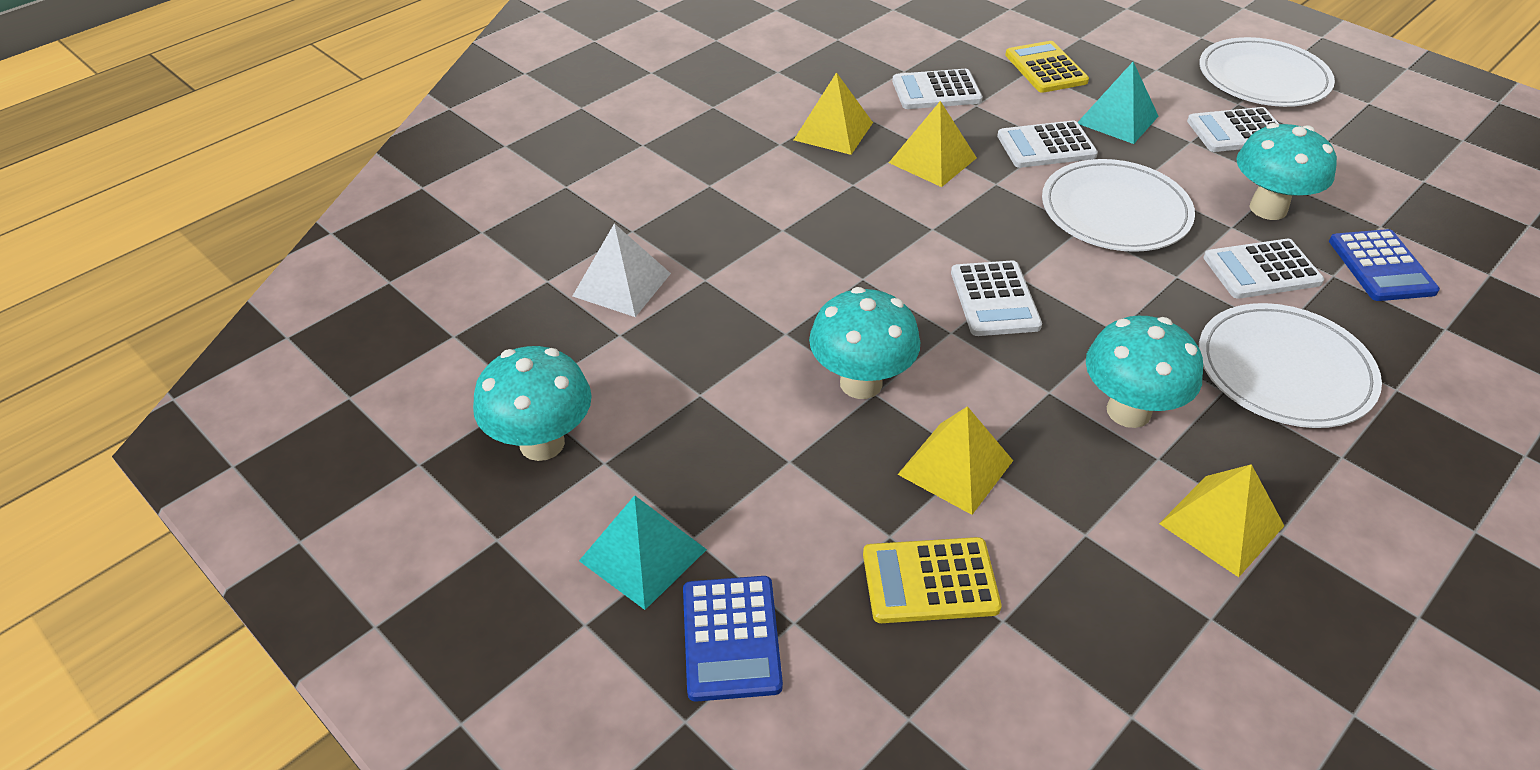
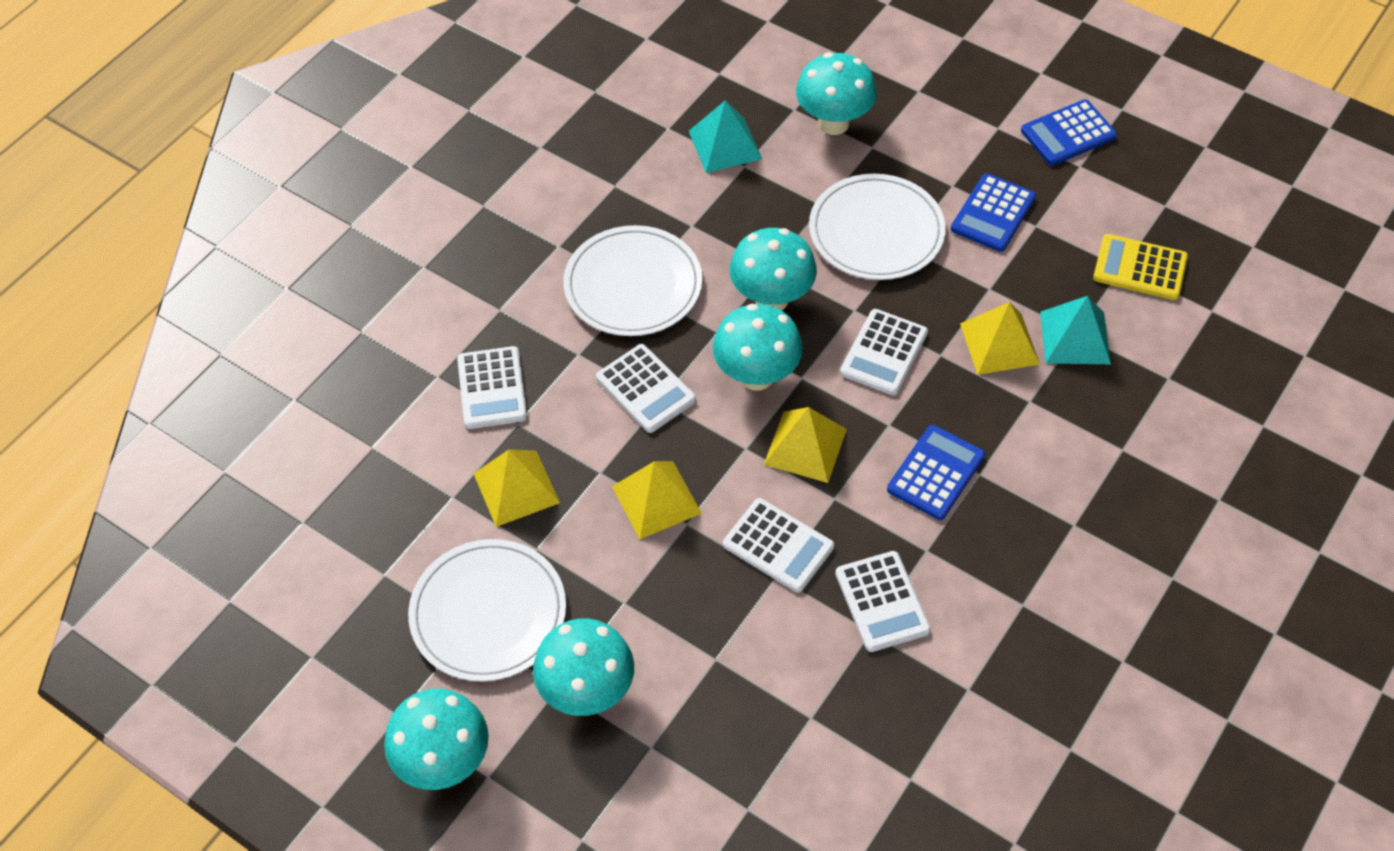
blue calculator: [683,576,783,702] [1329,229,1440,301] = 2 -> [887,425,985,520] [951,173,1036,252] [1021,99,1117,166] = 3
turquoise mushroom: [473,346,592,461] [809,287,920,399] [1086,316,1203,428] [1236,123,1337,220] = 4 -> [384,689,489,790] [533,618,634,716] [713,304,803,391] [730,228,817,310] [796,52,877,135] = 5
white pyramid: [573,223,671,317] = 1 -> none = 0
yellow calculator: [863,537,1002,623] [1005,41,1089,93] = 2 -> [1093,234,1188,300] = 1

